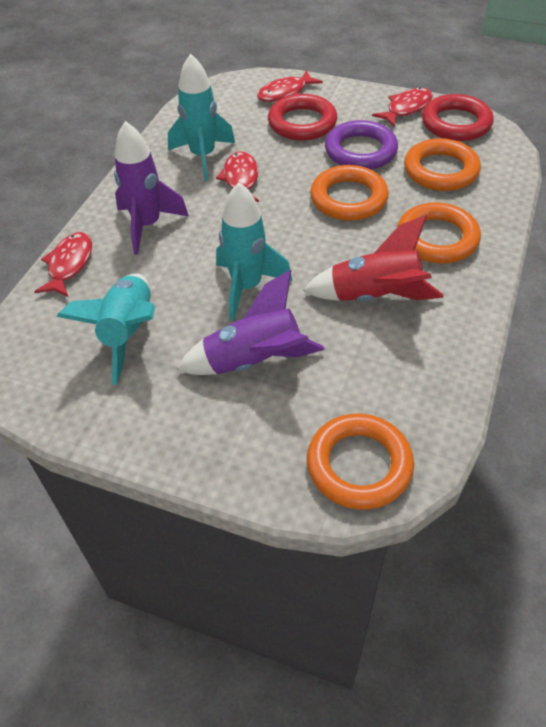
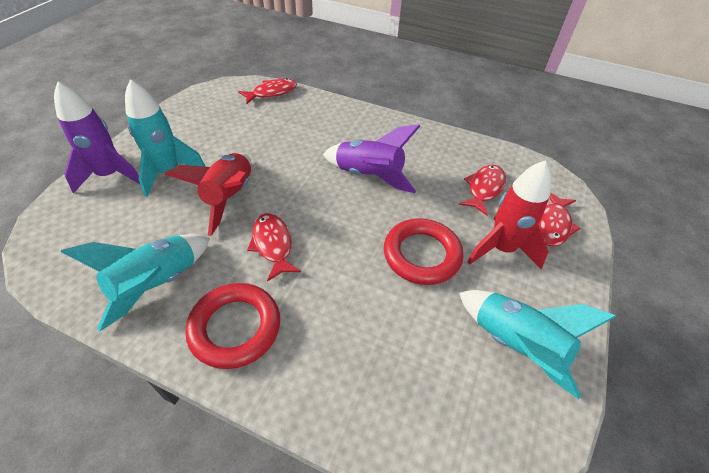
orange ring: [307,414,414,510] [310,165,389,221] [397,202,481,263] [404,138,481,191] = 4 -> none = 0
purple ring: [325,120,398,170] = 1 -> none = 0
red rocket: [303,215,444,302] = 1 -> [165,153,251,236] [468,160,551,270] = 2

